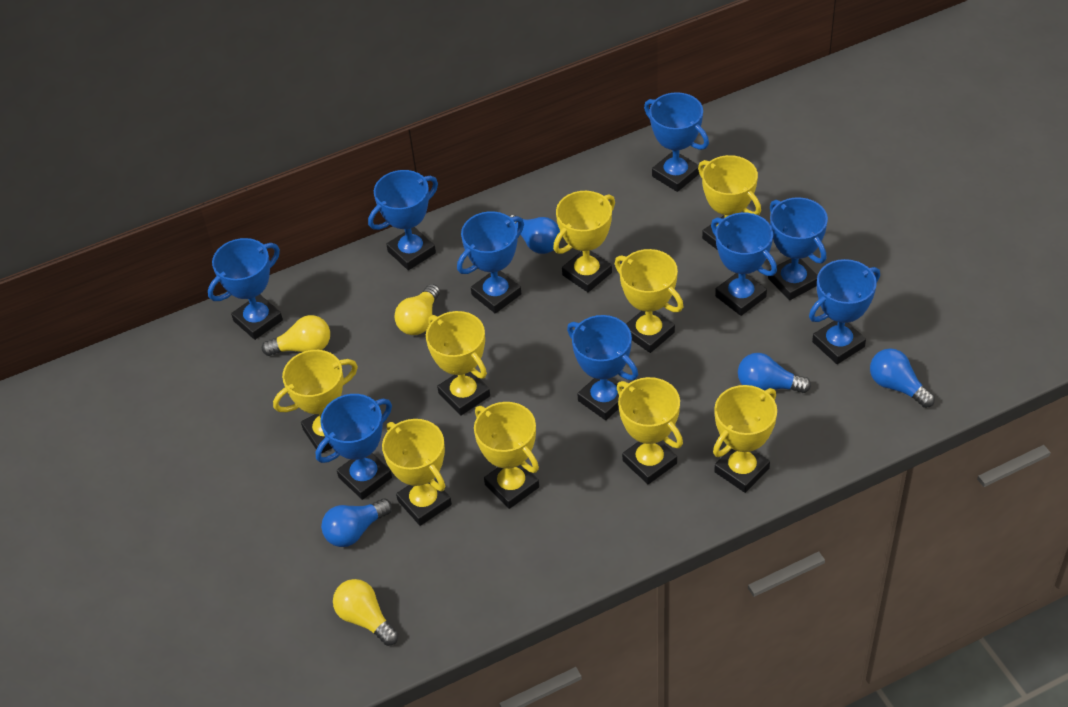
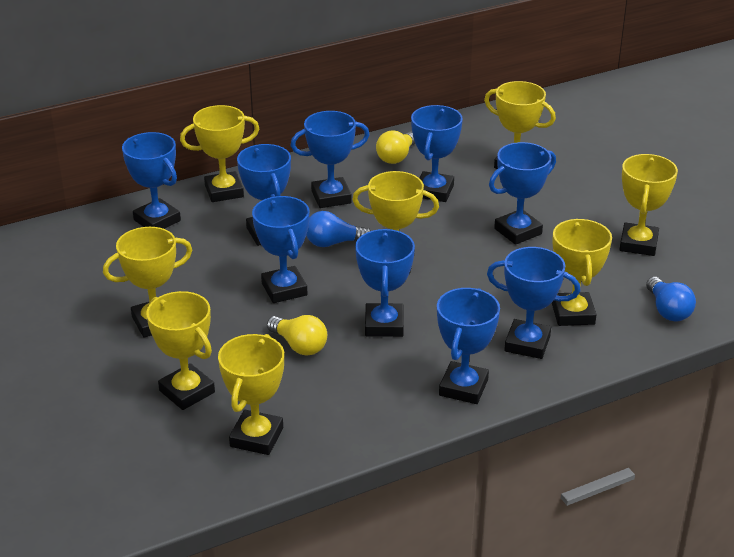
blue light bulb: [321,498,392,547] [509,215,560,254] [738,353,811,393] [870,348,935,408] = 4 -> [306,211,371,247] [646,277,696,321] = 2
yellow light bulb: [262,315,330,356] [333,579,399,646] [394,284,440,335] = 3 -> [267,315,327,355] [376,130,415,164] = 2
yellow trophy: [273,350,358,454] [382,419,452,526] [426,311,490,416] [474,402,539,509] [553,191,615,292] [615,249,684,353] [617,377,683,484] [698,155,761,249] [713,385,777,493] = 9 -> [103,227,192,338] [146,291,215,410] [180,105,259,202] [218,334,284,455] [352,171,439,274] [484,81,556,169] [552,219,612,326] [619,154,678,256] = 8

